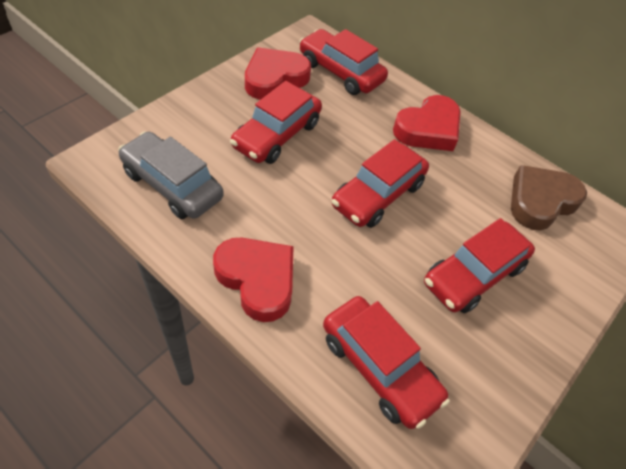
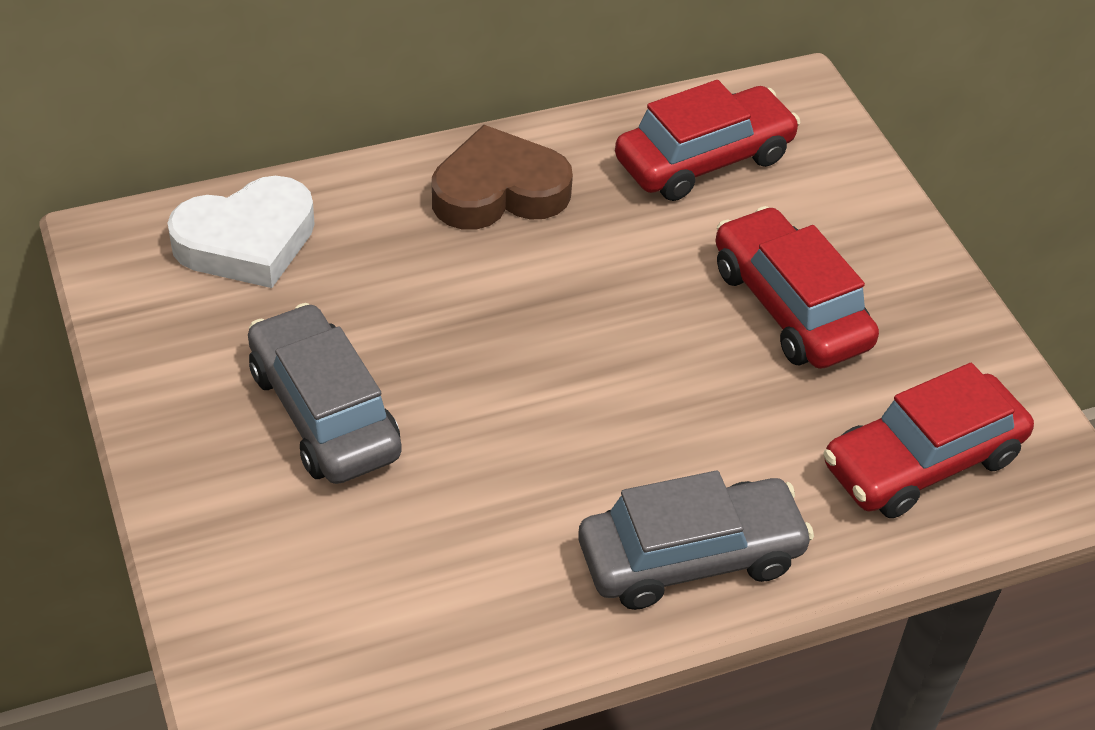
grey car: [118,132,224,219] = 1 -> [248,303,402,484] [578,471,814,610] = 2
red car: [230,81,322,164] [299,29,388,95] [323,296,450,429] [331,139,429,228] [424,218,535,313] = 5 -> [615,80,800,201] [715,206,879,369] [823,363,1034,518] = 3
red heart: [213,238,294,322] [245,47,311,100] [393,95,461,151] = 3 -> none = 0
white heart: none = 0 -> [168,176,315,288] = 1

